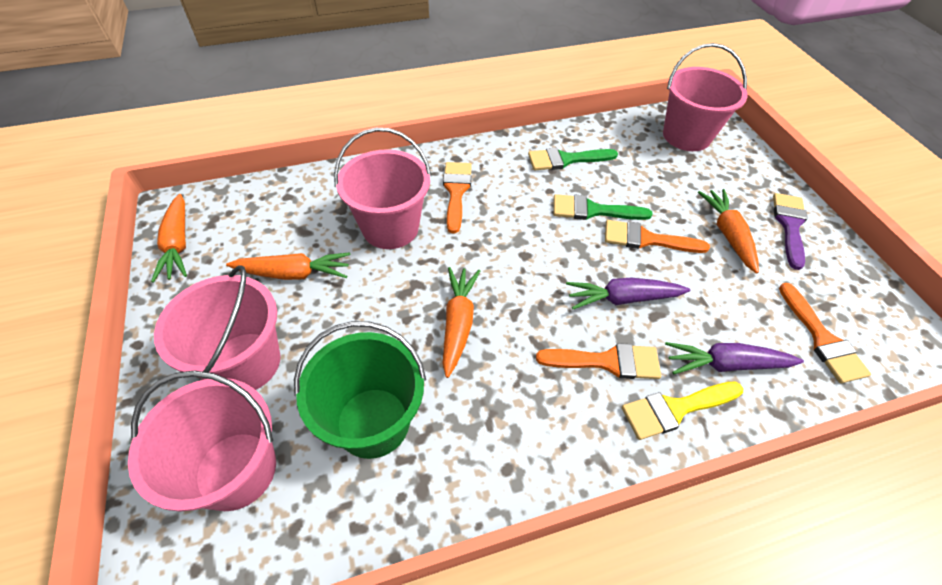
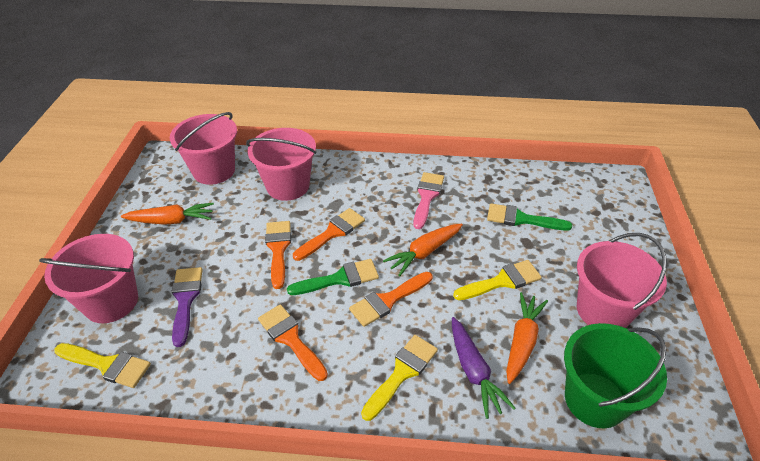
orange carrot: [151,194,187,283] [226,252,350,280] [443,267,480,378] [698,189,759,274] = 4 -> [121,203,214,225] [383,224,463,277] [506,292,548,384] = 3
pink brush: none = 0 -> [413,172,444,229] = 1
purple carrot: [566,278,691,309] [665,342,804,374] = 2 -> [452,317,515,419] = 1
yellow brush: [622,382,743,440] = 1 -> [54,343,151,388] [361,335,438,421] [453,260,542,300] = 3

